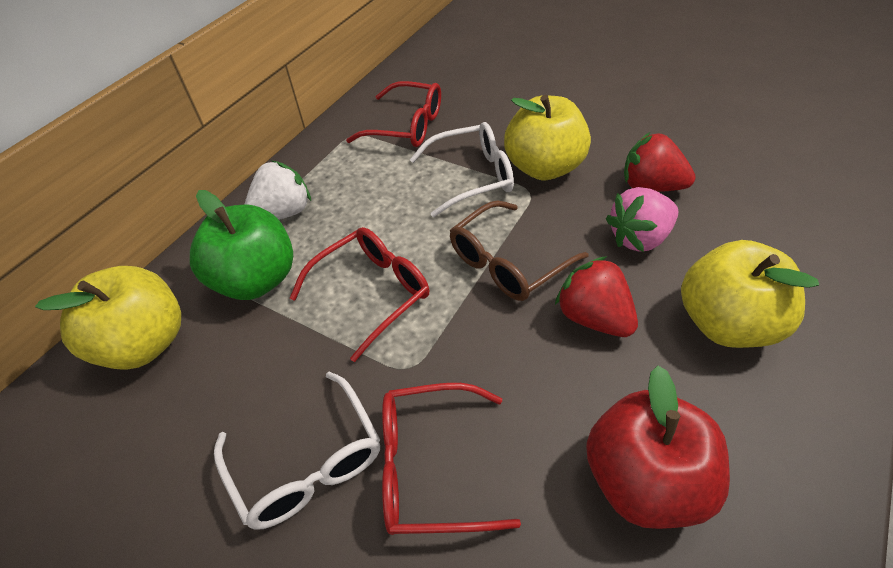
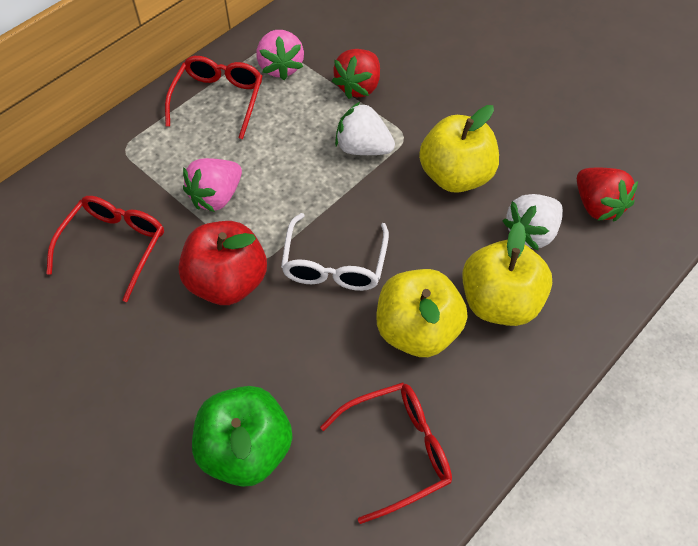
brown glasses: [450,201,588,301] = 1 -> none = 0
pink strawberry: [606,187,678,252] = 1 -> [183,158,242,212] [256,30,304,80] = 2
white glasses: [214,372,380,530] [410,122,514,217] = 2 -> [281,213,389,291] = 1
white strawberry: [244,160,311,220] = 1 -> [335,102,395,155] [503,194,563,251] = 2

